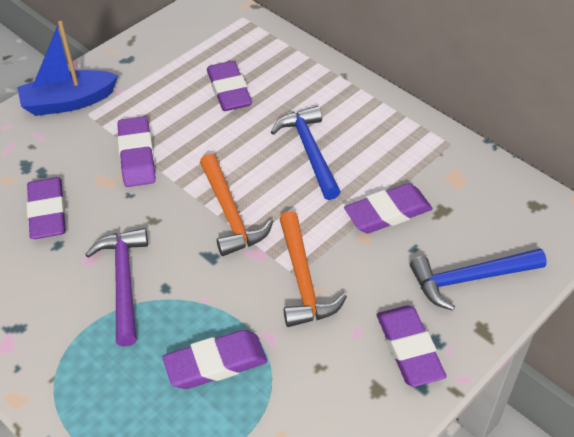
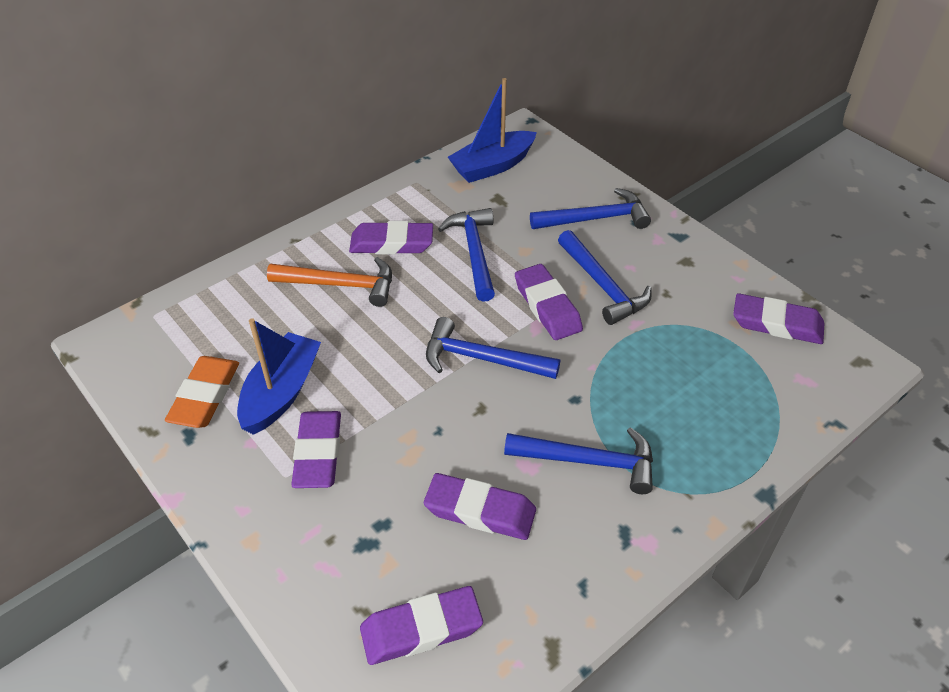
blue boat: [17,21,118,116] = 1 -> [237,318,321,435] [448,78,537,183] = 2
blue hammer: [271,106,341,200] [410,248,547,311] = 2 -> [426,317,560,379] [438,208,495,302] [504,427,653,494] [530,188,651,229] [558,230,652,325] = 5
orange eraser: none = 0 -> [165,356,239,428] = 1
orange hammer: [200,154,273,256] [279,211,347,327] = 2 -> [267,257,392,307] = 1
purple hammer: [85,228,148,347] = 1 -> none = 0

